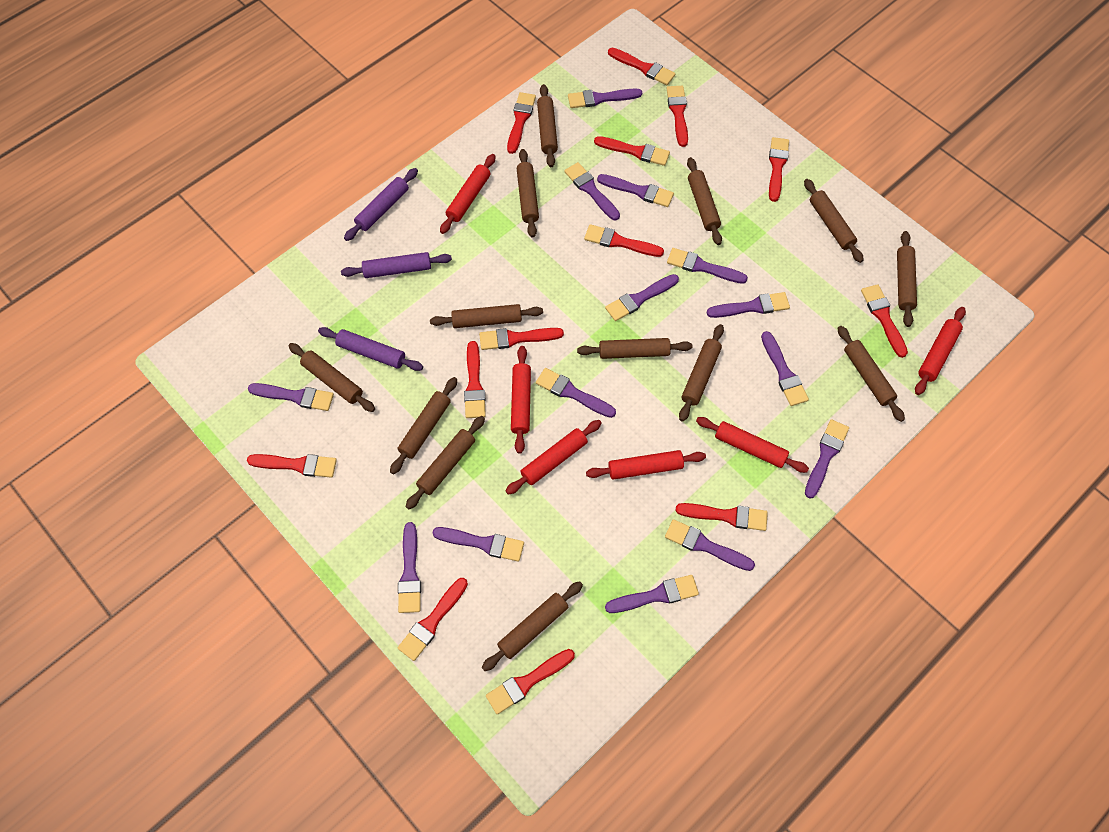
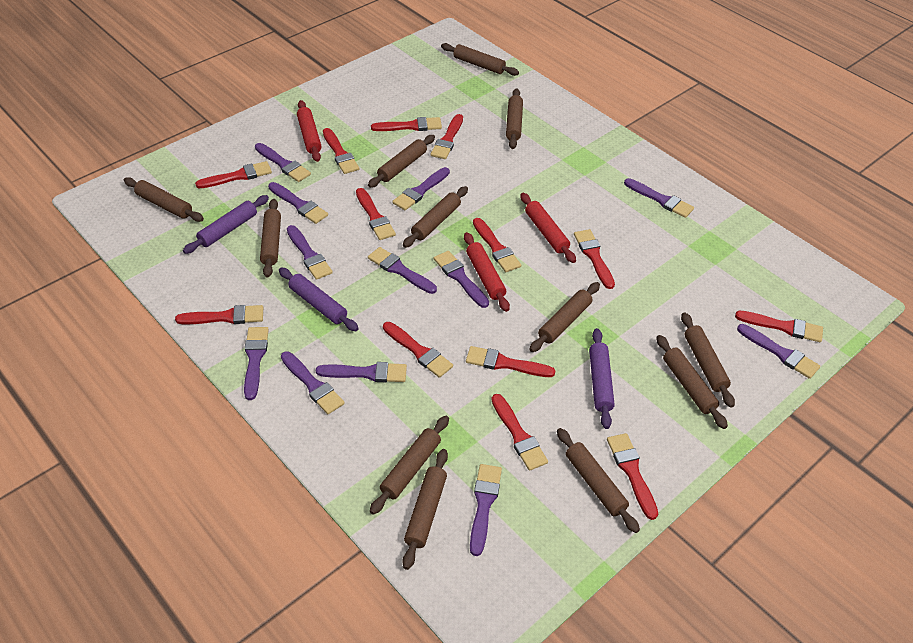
brown rolling pin: [288,343,375,412] [390,377,457,474] [405,416,485,509] [430,304,543,328] [482,581,583,671] [517,149,539,238] [537,84,558,167] [577,338,692,359] [679,324,724,422] [687,157,722,245] [804,179,864,263] [838,326,905,422] [897,231,917,327] = 13 -> [124,177,204,222] [260,199,281,278] [368,135,435,188] [370,416,449,515] [402,449,448,570] [403,186,468,248] [441,43,519,76] [506,88,523,149] [529,282,600,352] [557,428,640,533] [656,335,728,429] [681,312,735,408] = 12
purple brush: [248,383,334,411] [398,522,421,613] [432,527,524,562] [536,368,616,418] [564,162,620,220] [568,89,642,108] [597,174,674,207] [605,274,679,321] [605,575,699,613] [665,519,755,571] [667,248,748,284] [706,292,790,318] [761,331,809,406] [805,419,849,499] = 14 -> [244,327,269,400] [255,143,311,182] [268,182,328,224] [281,351,344,414] [287,225,333,280] [316,362,407,382] [368,247,437,294] [392,167,450,210] [434,251,489,308] [470,464,502,556] [624,178,694,218] [737,324,820,379] = 12
red rolling pin: [440,154,495,234] [506,420,602,495] [511,346,531,454] [586,450,706,480] [696,417,809,473] [915,307,966,395] = 6 -> [297,100,322,162] [464,232,510,312] [520,193,576,263] = 3

